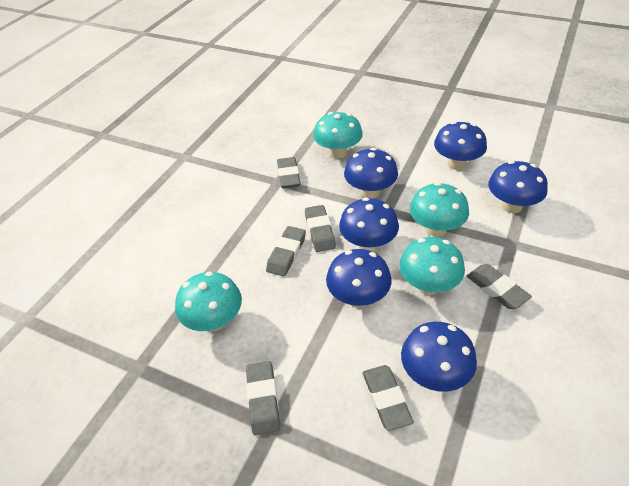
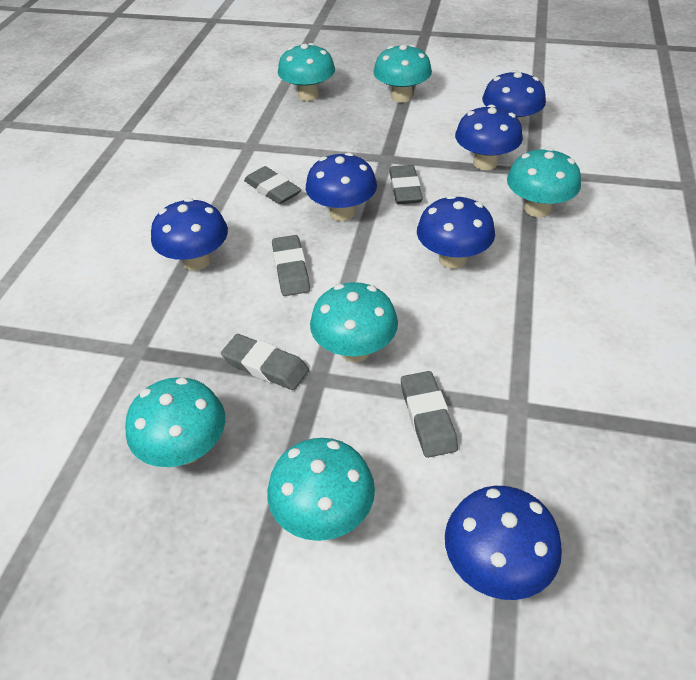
grey eraser: [246,361,280,435] [266,226,306,276] [277,157,301,188] [305,205,336,252] [362,365,414,431] [466,264,532,309] = 6 -> [221,334,309,390] [244,166,301,204] [272,235,310,296] [389,165,423,204] [401,371,458,458] = 5
turquoise mushroom: [175,271,242,331] [313,112,363,159] [399,237,465,295] [410,182,469,237] = 4 -> [125,377,225,467] [267,438,375,541] [278,43,335,101] [310,282,398,362] [373,44,432,103] [507,147,581,217] = 6

